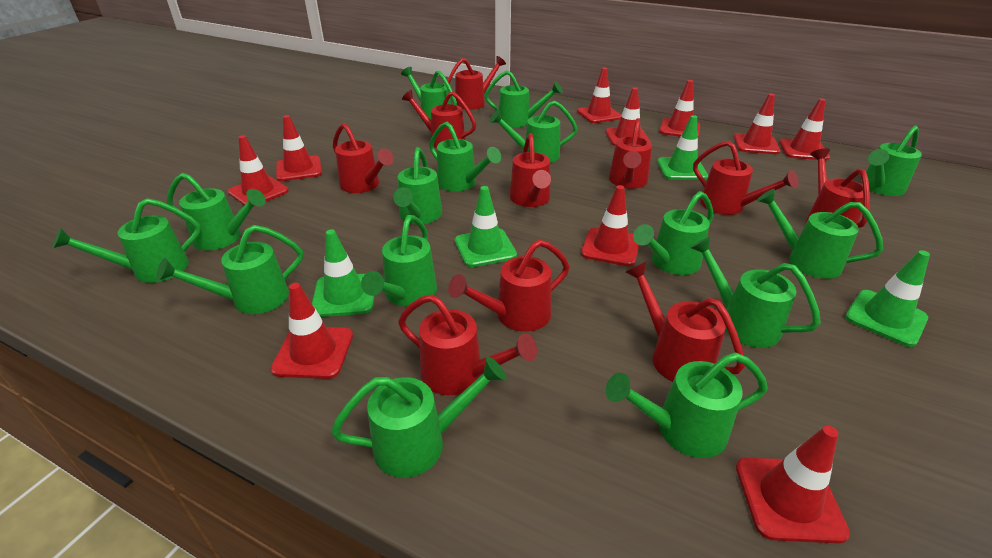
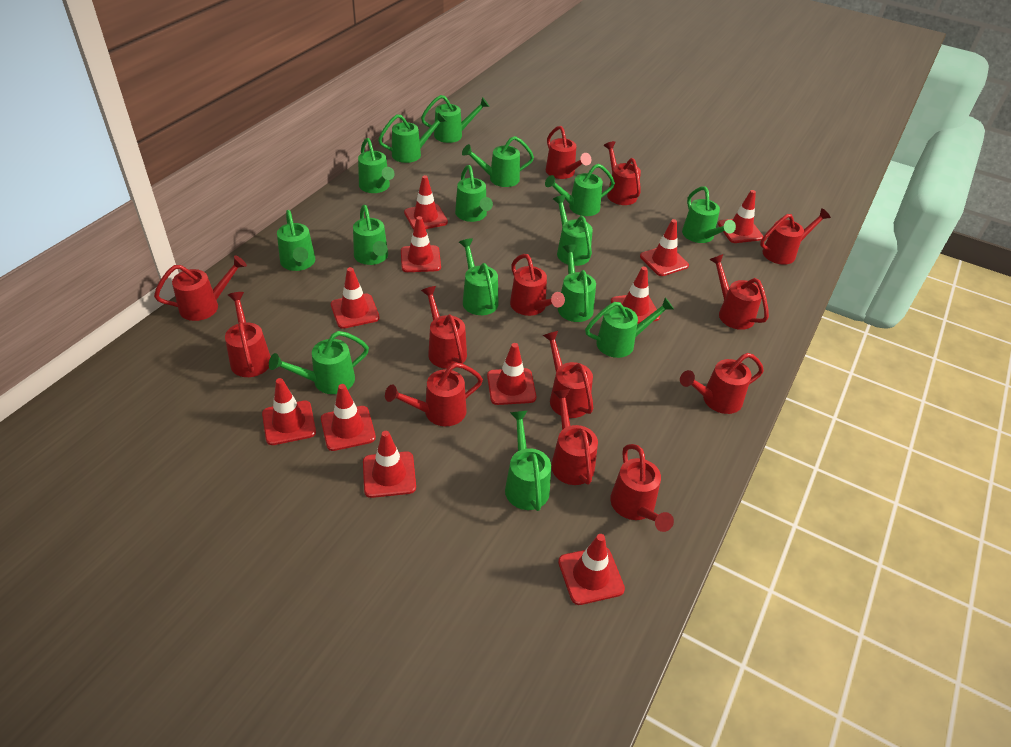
green traffic cone: [312,229,374,317] [455,186,517,267] [657,115,708,180] [845,250,930,347] = 4 -> none = 0
red traffic cone: [228,135,289,207] [271,283,353,379] [276,115,322,181] [577,68,622,123] [581,185,639,266] [605,88,651,146] [659,80,700,137] [733,93,781,154] [736,426,850,544] [779,99,830,160] = 10 -> [262,378,316,445] [321,384,376,451] [331,267,380,329] [363,431,416,498] [401,216,441,272] [404,175,448,230] [487,343,536,405] [558,534,625,605] [611,267,660,324] [640,219,689,276] [718,190,763,243] = 11
red watering can: [333,123,394,193] [398,294,537,395] [402,90,476,149] [447,56,506,110] [448,240,570,332] [510,133,551,207] [609,118,652,189] [625,261,745,382] [693,141,799,215] [806,148,870,228] = 10 -> [154,255,247,321] [225,292,271,377] [385,363,483,426] [421,286,467,369] [510,254,565,316] [543,331,593,418] [546,126,592,179] [551,389,598,485] [604,141,641,205] [610,444,674,532] [680,353,764,414] [709,254,769,330] [760,208,831,265] = 13

